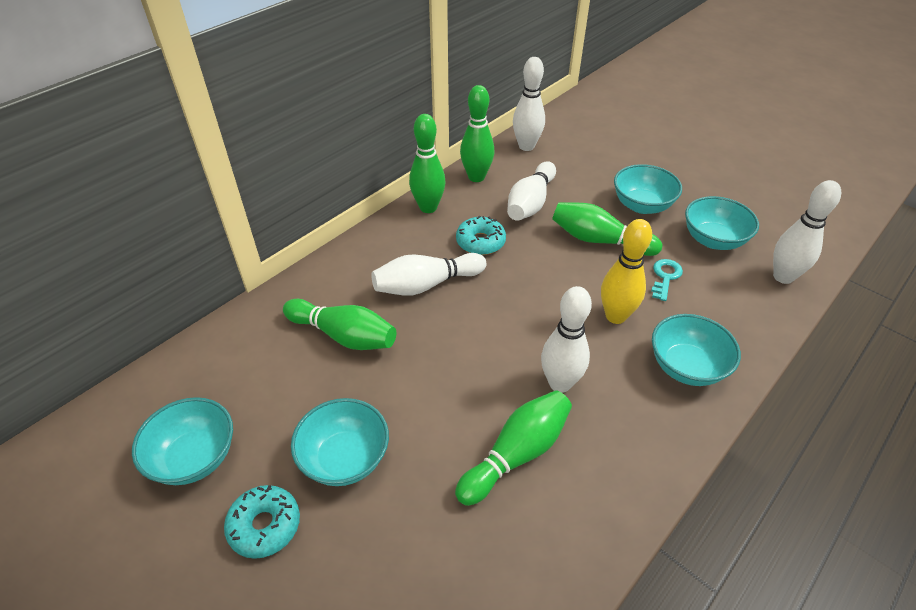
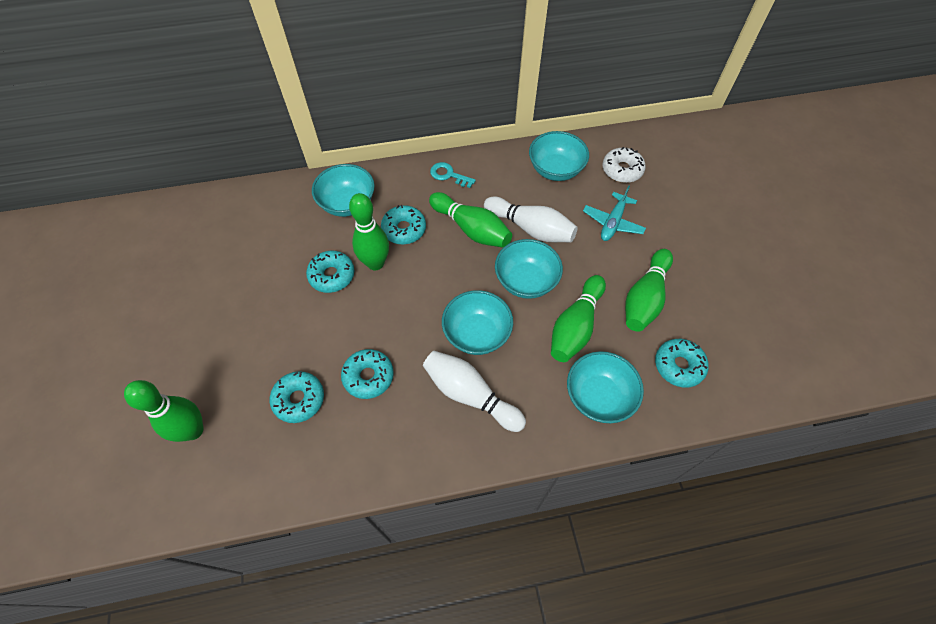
turquoise donut: [224,485,300,559] [456,216,506,255] = 2 -> [270,371,324,423] [306,251,354,293] [341,349,394,399] [381,205,426,244] [655,339,709,388] = 5
turquoise plane: none = 0 -> [583,186,646,241] = 1
white bowling pin: [371,253,486,296] [507,161,556,221] [513,57,545,151] [541,286,592,393] [773,180,841,284] = 5 -> [423,351,526,432] [484,196,578,242] = 2
white donut: none = 0 -> [603,147,646,183] = 1
yellow bowling pin: [601,219,652,324] = 1 -> none = 0

